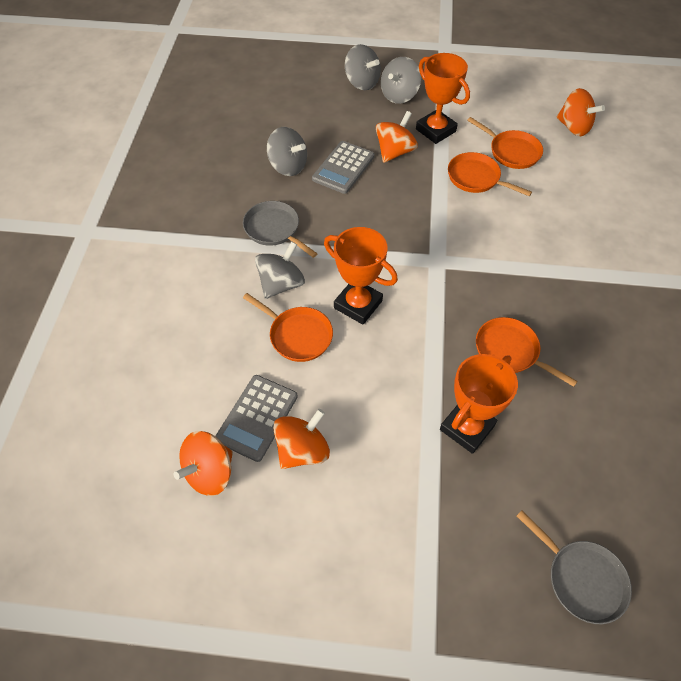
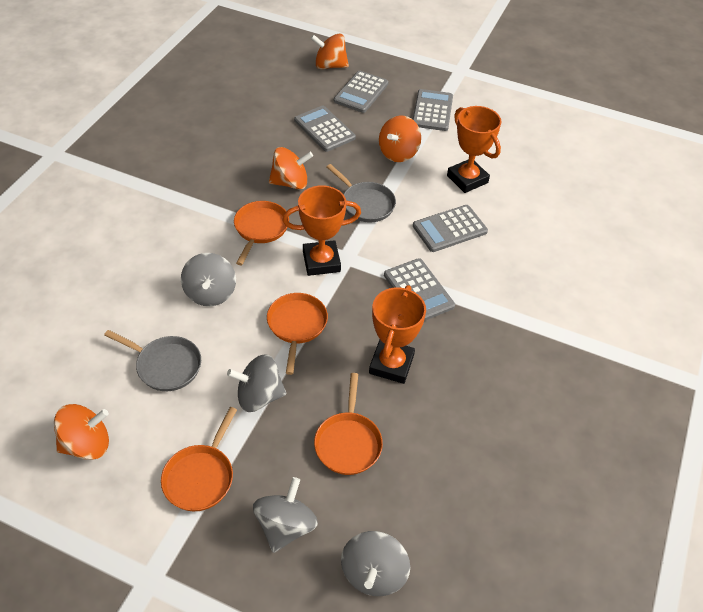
grey calculator: [215,375,298,462] [312,141,375,194] = 2 -> [294,106,356,152] [334,71,389,113] [384,258,455,321] [413,89,453,131] [413,205,488,252] = 5

